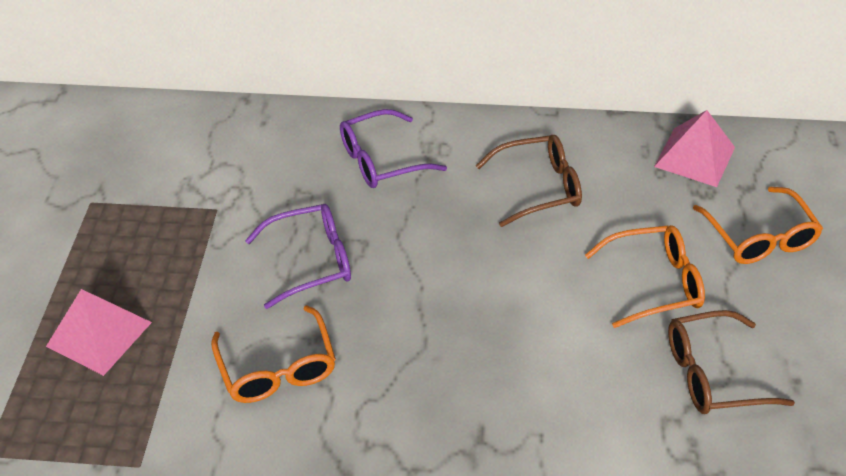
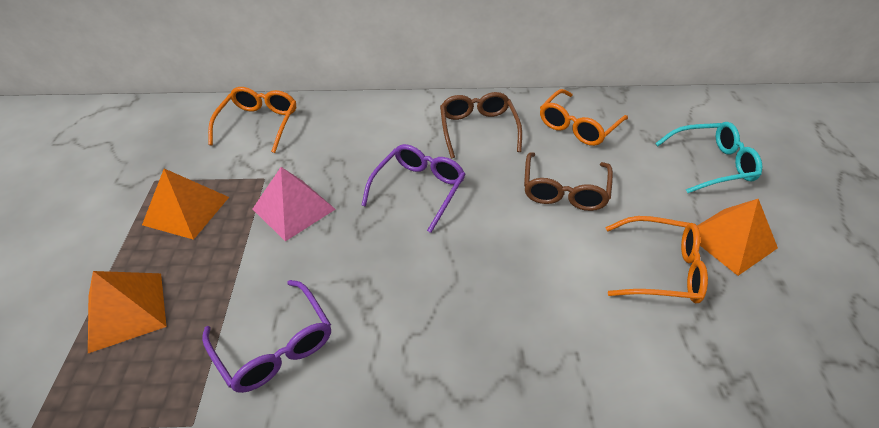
orange pyramid: none = 0 -> [88,271,167,353] [142,169,229,240] [697,199,778,276] = 3
pink pyramid: [46,289,152,376] [654,110,735,187] = 2 -> [253,167,336,241] = 1
turquoise glasses: none = 0 -> [655,122,763,193] = 1

